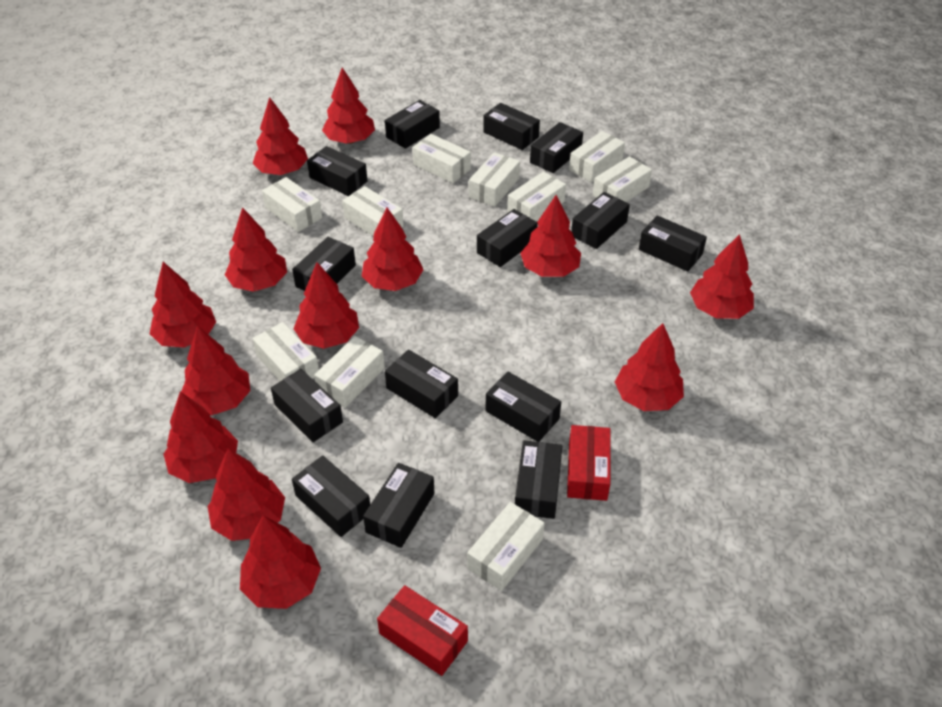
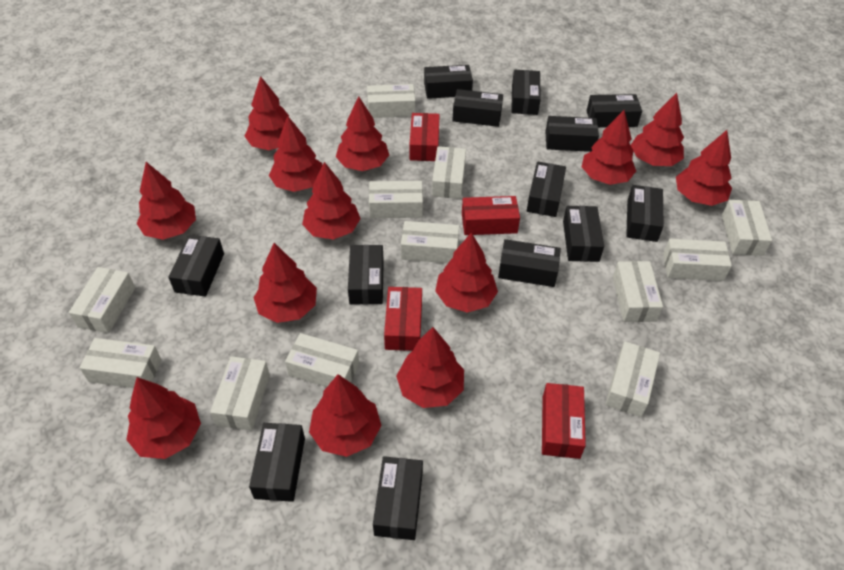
black box: [271,369,343,442] [292,237,356,291] [292,455,370,537] [307,146,367,196] [363,463,434,548] [385,100,440,149] [385,349,458,418] [477,209,538,267] [483,103,540,150] [485,372,561,442] [515,440,562,519] [530,122,583,173] [571,192,630,249] [639,215,707,272] = 14 -> [168,235,224,297] [249,423,305,502] [348,245,384,305] [373,456,423,540] [424,65,473,99] [452,89,503,127] [498,239,561,287] [511,70,541,115] [527,161,566,217] [545,116,599,152] [563,206,604,262] [587,94,642,128] [626,185,664,242] = 13
red box: [377,585,468,676] [567,425,611,501] = 2 -> [384,287,422,351] [409,113,440,161] [462,196,520,235] [542,383,586,459] = 4
white box: [252,322,319,381] [262,177,322,232] [314,336,385,408] [342,186,404,237] [413,134,471,183] [467,502,545,591] [469,152,520,207] [507,171,566,222] [569,131,625,182] [593,156,652,202] = 10 -> [69,267,135,333] [79,338,161,388] [210,356,270,431] [285,333,359,387] [367,84,415,118] [369,181,423,218] [401,221,459,263] [432,146,466,199] [605,342,660,417] [613,261,663,322] [663,239,732,281] [722,200,772,256] = 12

